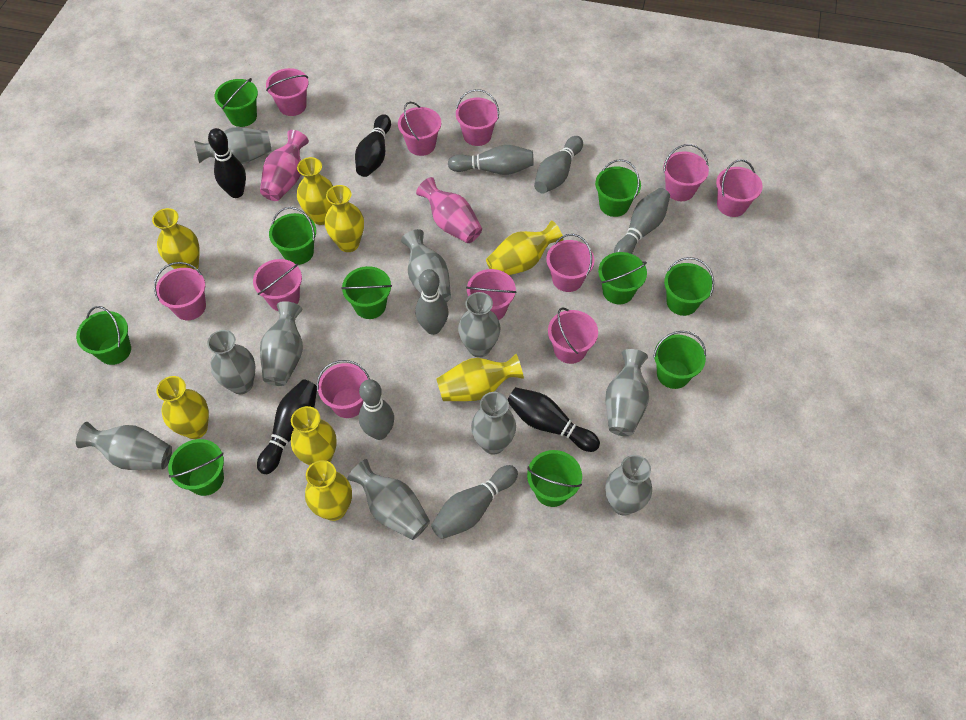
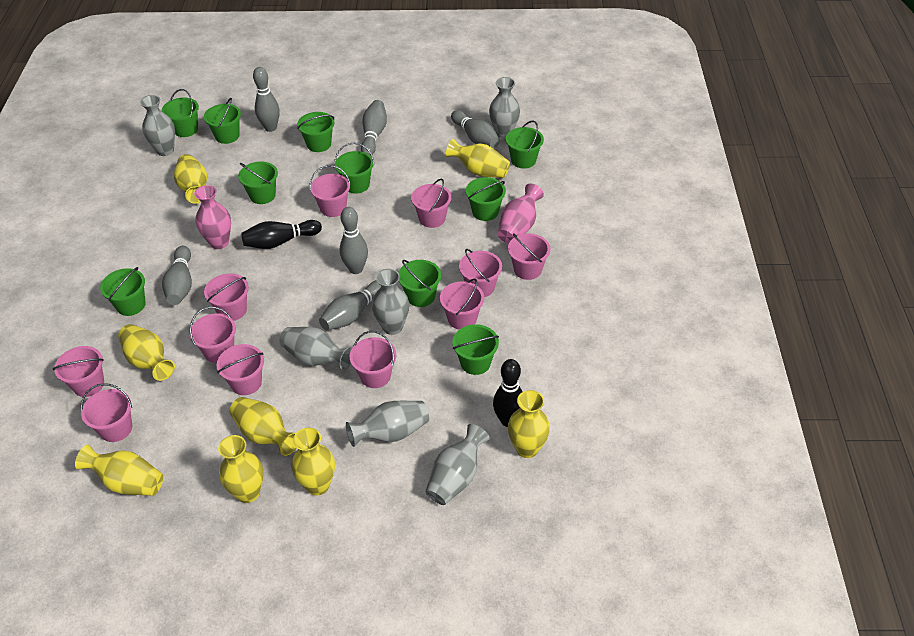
black bowling pin: [208,128,246,198] [257,379,317,474] [355,114,391,177] [508,387,600,452] = 4 -> [241,220,322,249] [493,359,523,427] = 2
grey vase: [76,422,172,470] [194,127,271,164] [207,330,256,394] [260,301,303,386] [347,459,430,540] [401,229,451,302] [458,292,501,358] [471,392,516,455] [605,349,649,436] [605,455,652,516] = 10 -> [140,95,175,156] [279,327,352,370] [346,401,429,447] [372,269,409,335] [425,424,490,505] [489,77,520,138] = 6

